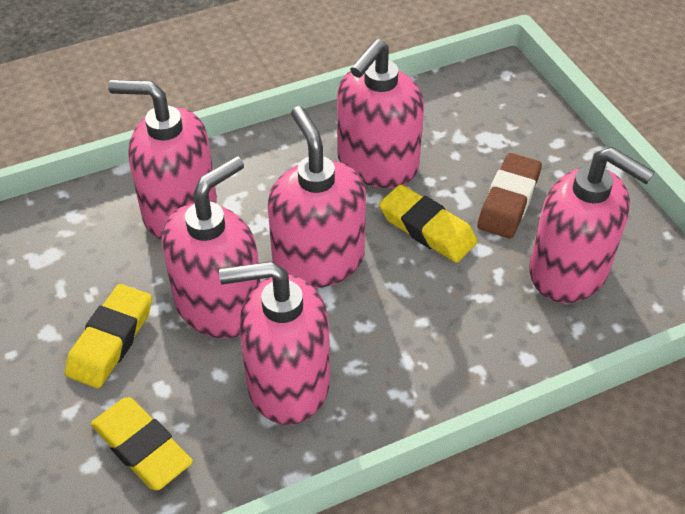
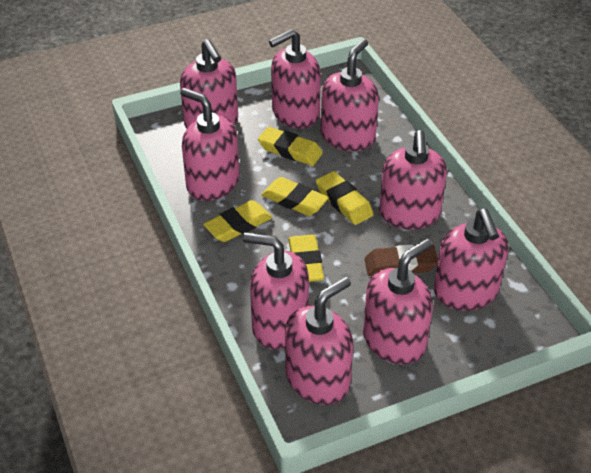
pink soap dispenser: [108,80,217,239] [162,156,261,338] [219,261,330,425] [268,106,366,288] [337,39,424,188] [529,147,654,303] = 6 -> [180,39,238,129] [180,88,239,201] [243,233,309,350] [269,29,321,129] [285,277,353,405] [321,39,379,151] [363,239,433,364] [379,130,447,230] [434,209,508,311] = 9
yellow eraser: [65,284,152,388] [91,397,193,490] [379,184,478,263] = 3 -> [203,200,272,242] [258,127,323,166] [261,177,329,216] [288,235,324,282] [316,171,374,225] = 5

